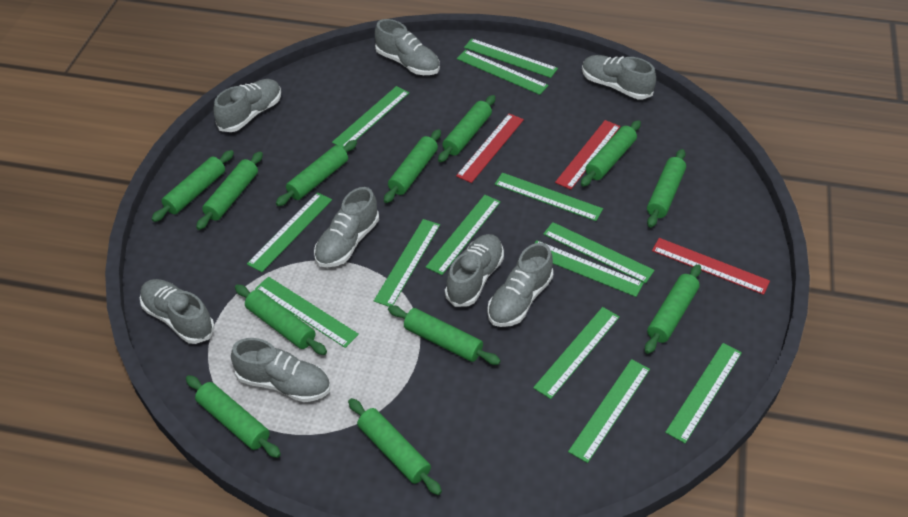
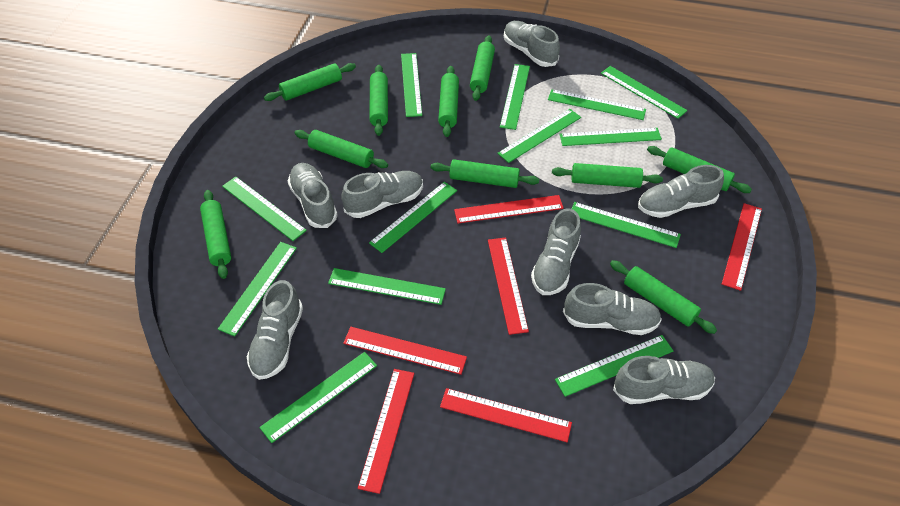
green rolling pin: [152,150,234,222] [186,375,281,458] [196,151,263,230] [235,285,327,355] [276,140,357,206] [348,398,442,495] [384,129,441,203] [388,305,501,365] [438,95,495,163] [581,120,641,187] [645,264,701,354] [647,149,686,228] = 12 -> [200,190,231,279] [264,63,356,101] [294,130,388,168] [369,65,388,136] [431,159,539,188] [438,66,459,137] [470,35,495,101] [552,163,663,188] [610,260,717,334] [647,146,752,193] = 10
red ruler: [456,114,524,183] [555,120,620,190] [652,238,770,295] = 3 -> [343,327,467,375] [358,369,414,494] [440,388,572,442] [454,195,564,223] [488,238,529,335] [722,203,762,291] = 6

